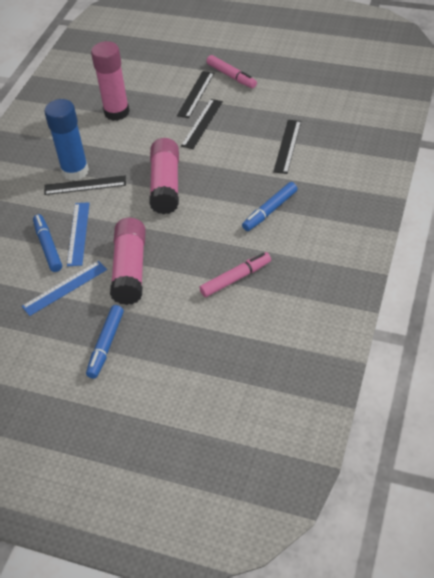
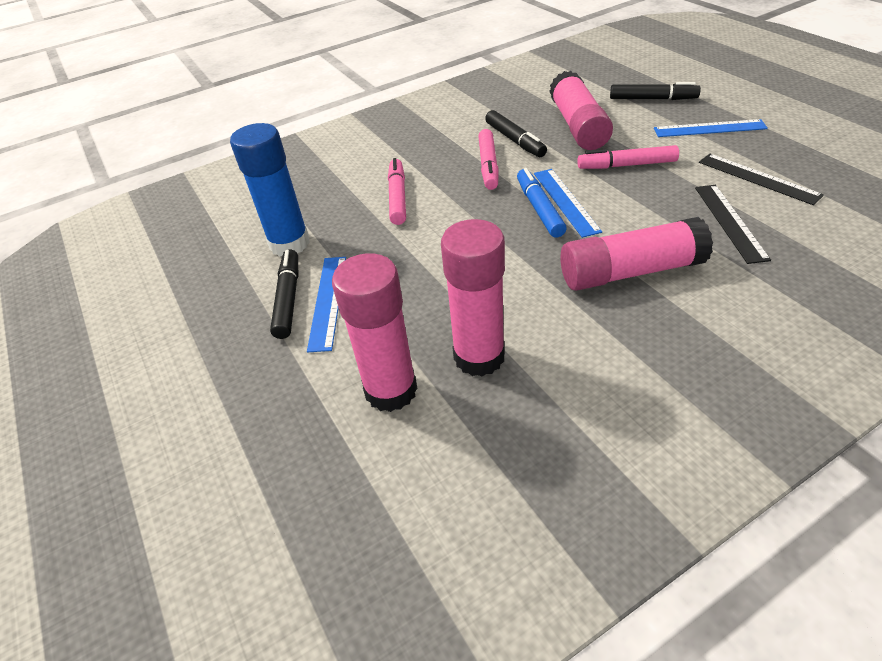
black marker: none = 0 -> [270,250,298,339] [485,110,547,157] [610,82,701,100] = 3
black ruler: [44,175,126,195] [177,71,214,118] [181,99,223,149] [273,120,301,174] = 4 -> [695,185,771,264] [699,154,824,205] = 2
blue marker: [33,214,62,272] [86,305,124,379] [242,182,297,231] = 3 -> [517,168,567,238] = 1
blue ruler: [22,261,107,316] [67,202,90,266] = 2 -> [307,257,346,352] [534,169,602,238] [654,119,768,137] = 3
pink glue stick: [91,41,130,121] [110,218,146,305] [149,138,179,214] = 3 -> [332,253,418,412] [441,219,505,377] [549,71,613,150] [560,217,713,291] = 4
pink marker: [199,252,271,297] [206,55,257,88] = 2 -> [388,158,406,225] [478,129,498,190] [577,145,679,169] = 3

